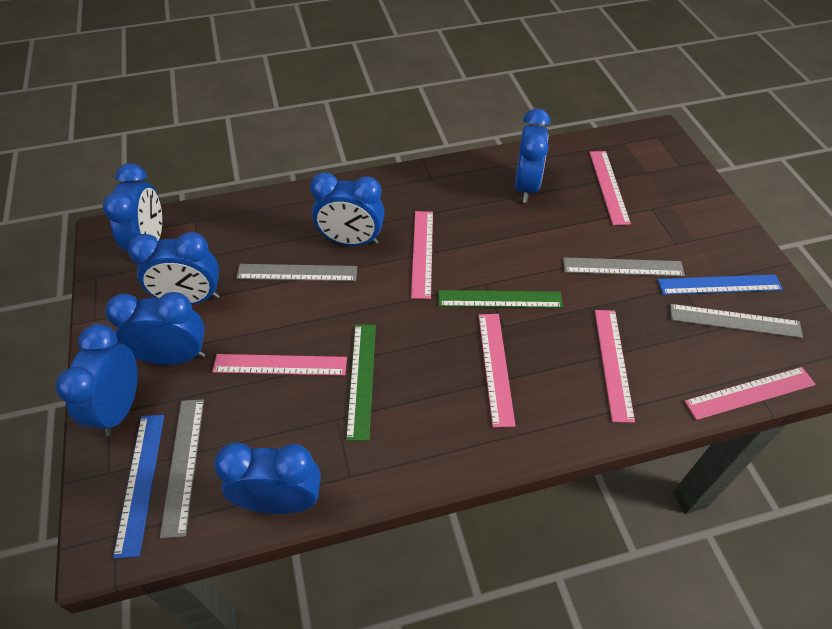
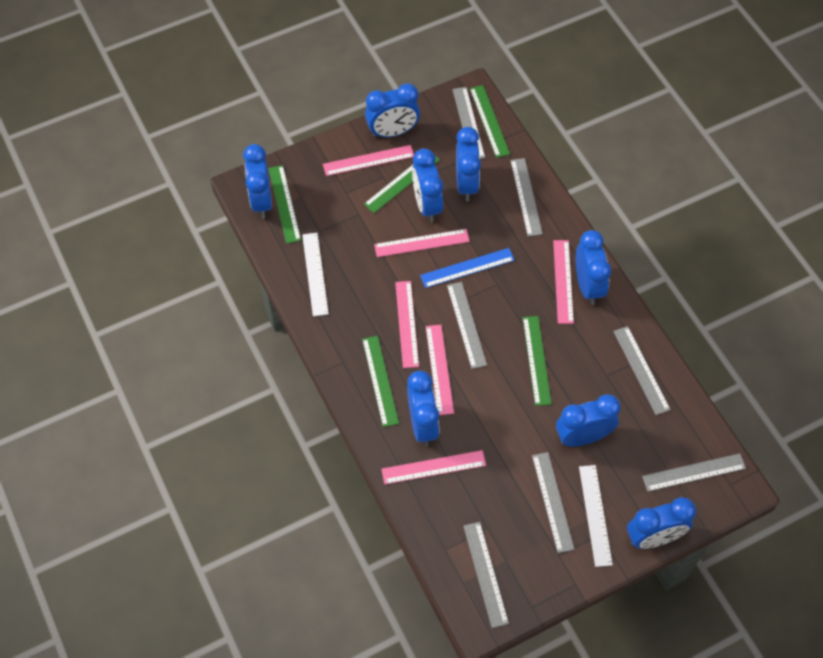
blue clock: [56,324,138,436] [103,163,162,252] [105,292,205,365] [128,232,220,304] [214,443,321,514] [310,172,385,246] [515,108,550,203] = 7 -> [243,144,272,218] [365,83,420,138] [407,371,439,446] [412,148,443,222] [456,127,481,201] [556,394,621,447] [576,230,611,305] [627,497,696,549] = 8
blue ruler: [113,415,164,559] [658,275,783,295] = 2 -> [420,248,515,288] = 1
green ruler: [346,325,376,441] [439,290,563,308] = 2 -> [268,165,301,244] [362,336,399,427] [364,156,440,213] [470,85,510,158] [523,316,552,406] = 5
grey ruler: [160,399,204,539] [236,264,357,281] [563,257,685,276] [670,304,803,338] = 4 -> [447,282,487,369] [452,87,485,159] [463,522,509,628] [510,158,543,236] [532,452,575,553] [613,326,671,415] [642,453,746,492] = 7
white ruler: none = 0 -> [302,233,329,316] [579,465,613,567] = 2

